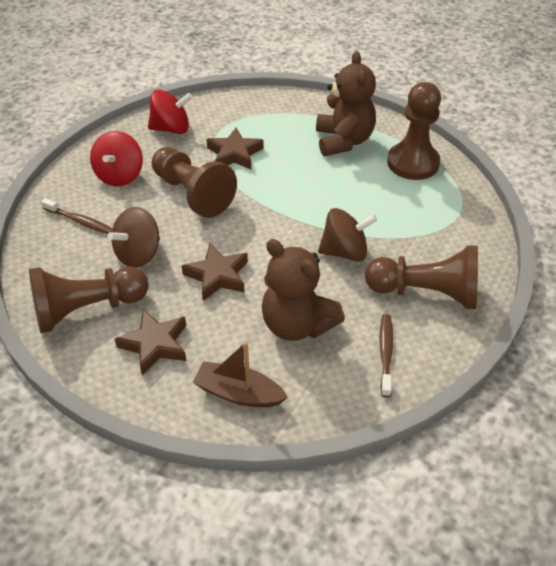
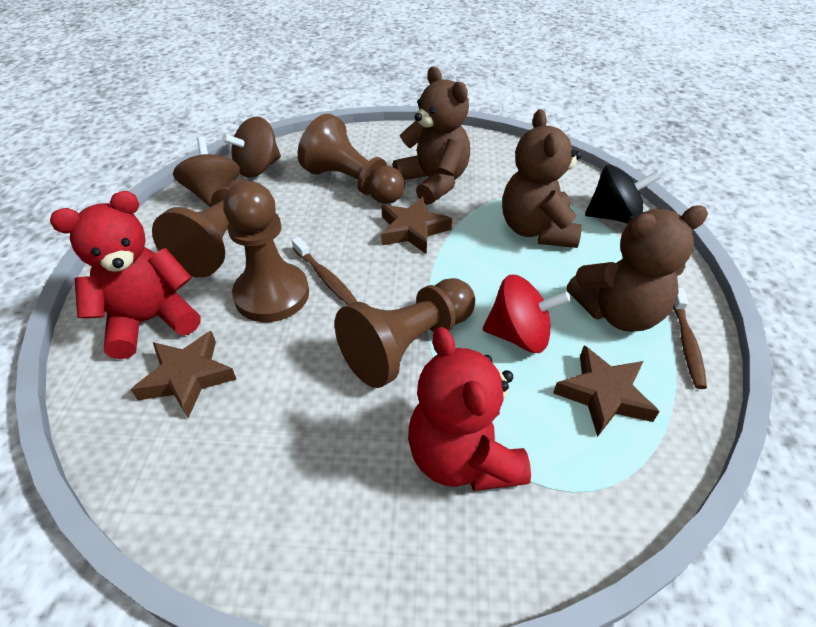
black spinning top: none = 0 -> [585,165,661,224] = 1
brown boat: [193,342,288,407] = 1 -> none = 0
brown teddy bear: [262,239,345,341] [316,51,376,156] = 2 -> [393,66,470,205] [502,109,582,248] [567,206,708,332] = 3
red spinning top: [90,131,143,186] [148,90,193,134] = 2 -> [483,275,571,353] = 1
red teddy bear: none = 0 -> [50,191,201,359] [408,327,531,491] = 2

